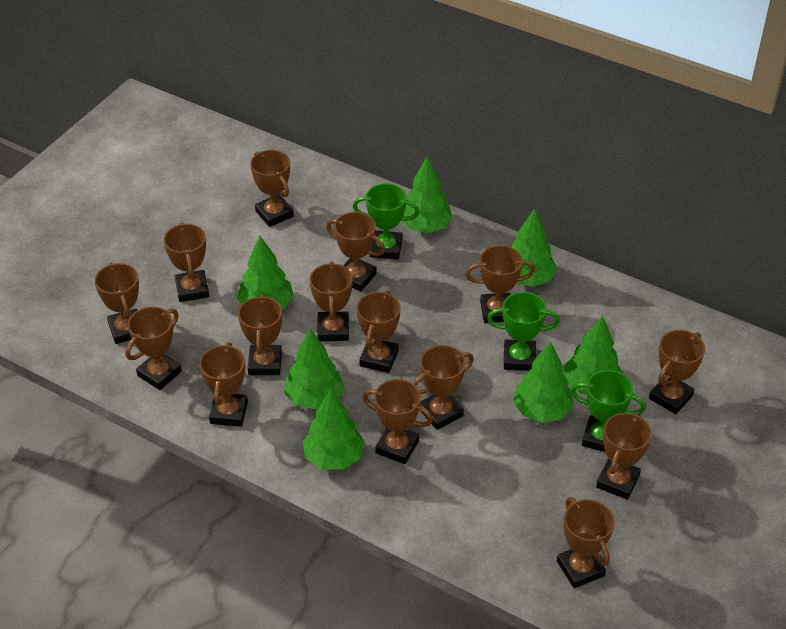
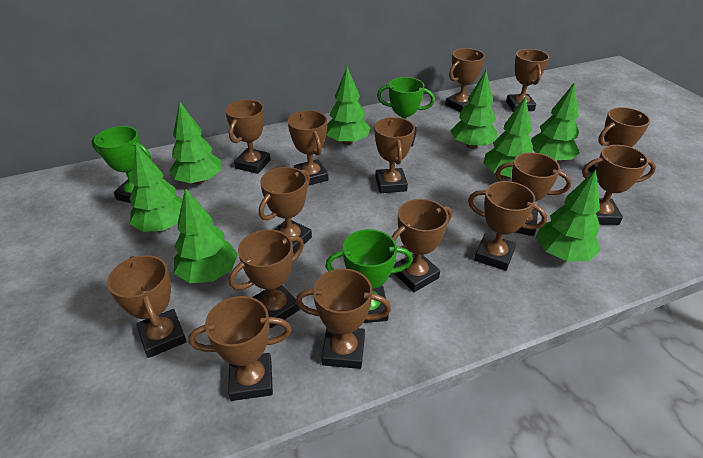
green tree: [237,236,294,309] [284,329,344,409] [302,388,365,470] [402,157,453,233] [511,209,557,287] [513,341,574,423] [564,315,623,394] = 7 -> [129,144,183,232] [169,101,221,184] [174,188,238,283] [326,67,370,145] [451,71,497,149] [483,96,533,179] [531,82,580,160] [536,170,600,261] = 8

